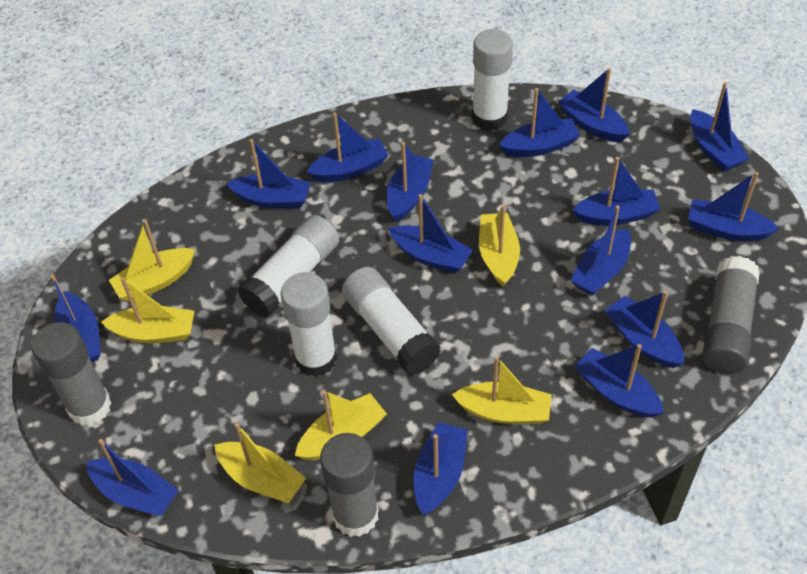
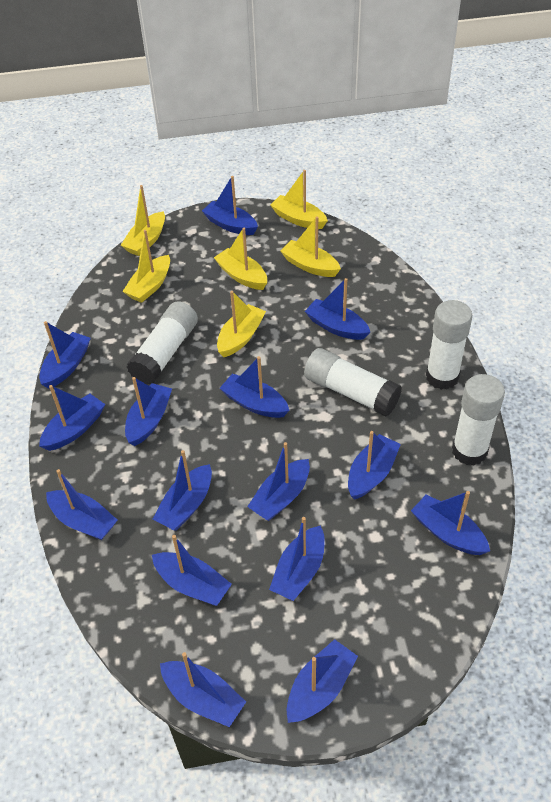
grey glue stick: [31,322,111,426] [320,433,379,537] [702,256,760,374] = 3 -> none = 0

